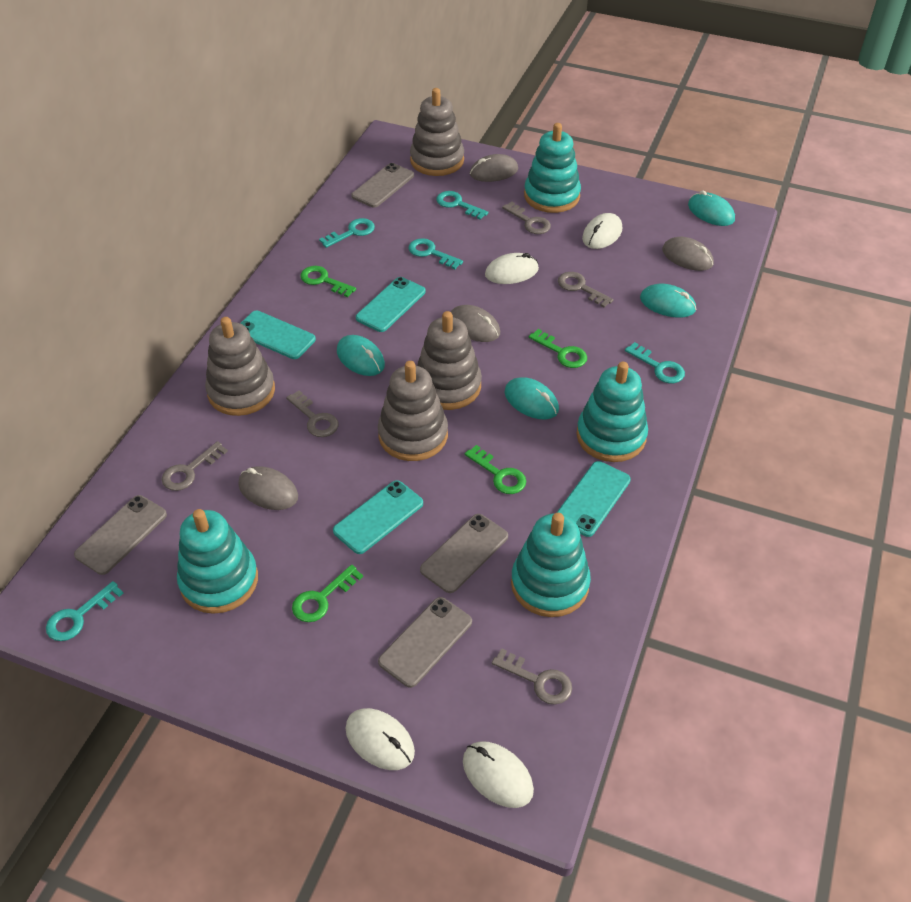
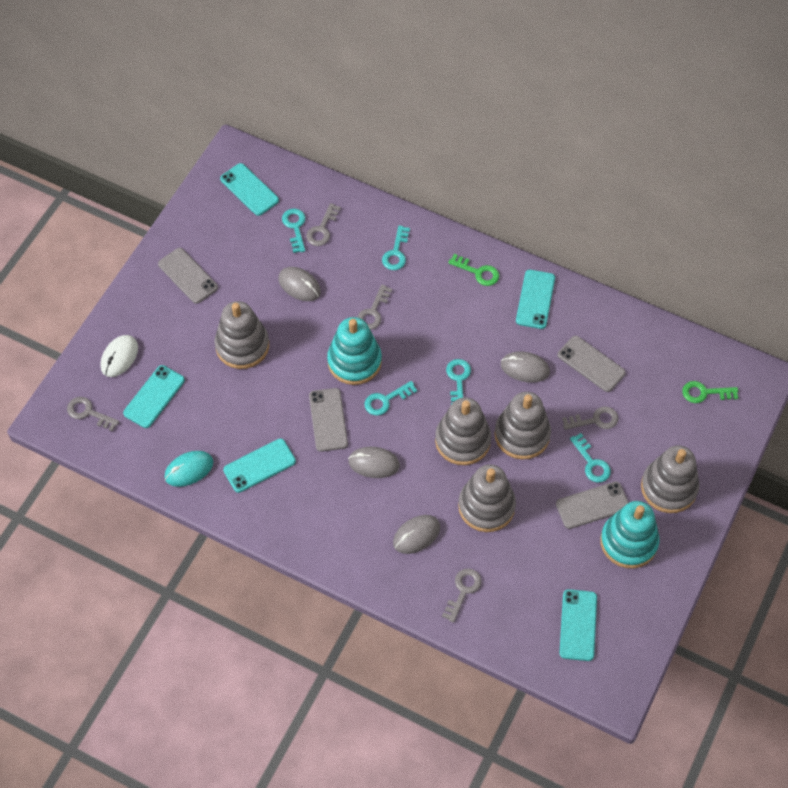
green key: [292,565,363,622] [300,266,356,297] [465,445,526,494] [529,329,587,368] = 4 -> [448,254,499,286] [682,381,738,403] = 2
grey stacking toy: [205,317,275,416] [378,361,448,461] [410,88,464,176] [417,311,482,410] = 4 -> [214,301,269,369] [435,398,491,465] [458,464,516,532] [495,392,551,459] [641,445,699,513] = 5
turquoise mouse: [337,335,385,376] [504,377,559,419] [640,284,696,318] [688,190,735,226] = 4 -> [165,451,213,487] = 1
turquoise phone: [240,311,316,359] [333,480,423,554] [356,277,426,332] [557,461,631,537] = 4 -> [123,365,185,428] [220,163,279,216] [223,439,296,493] [516,270,555,329] [559,589,597,661] = 5
turquoise stacking toy: [177,509,258,614] [511,513,591,617] [524,123,581,213] [577,362,648,462] = 4 -> [327,317,382,385] [600,501,660,568] = 2
white mouse: [345,708,415,770] [463,741,534,808] [485,253,539,284] [582,213,622,249] = 4 -> [101,335,138,377] = 1

